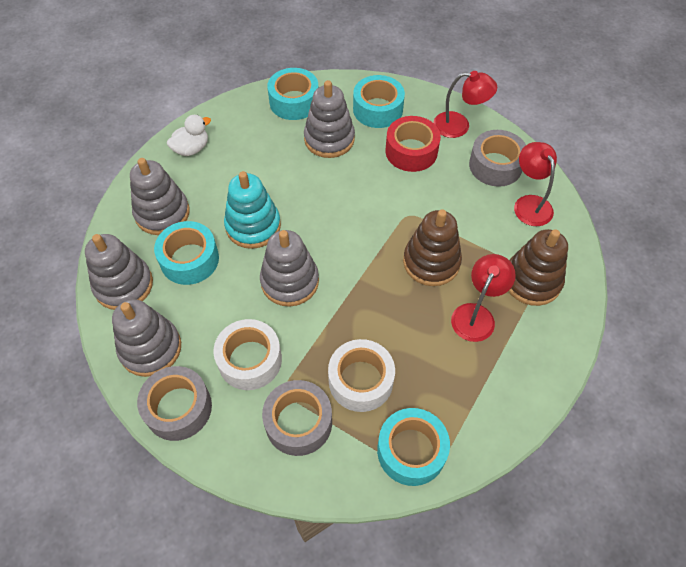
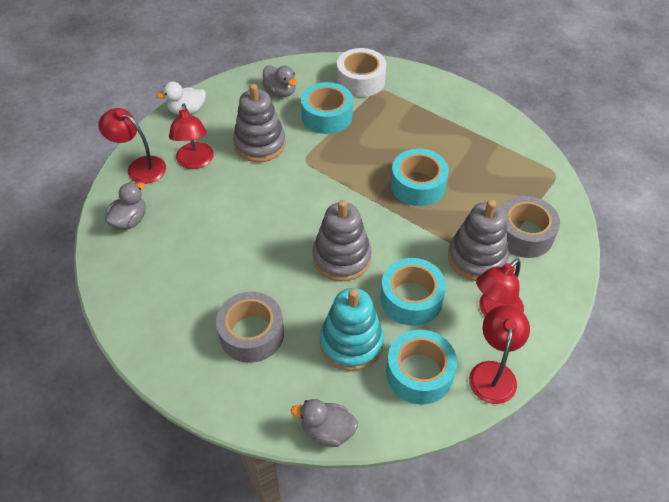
brown stacking toy: [403,209,462,286] [508,229,568,306] = 2 -> none = 0
grey duck: none = 0 -> [105,182,146,230] [262,65,297,97] [291,399,358,447] = 3
grey stacking toy: [85,234,153,310] [112,299,181,377] [130,158,189,235] [260,230,319,307] [304,80,355,158] = 5 -> [233,84,286,162] [313,200,372,281] [448,200,509,281] = 3
grey tape: [137,366,212,441] [262,380,332,456] [469,130,526,187] = 3 -> [216,292,284,363] [502,196,560,258] = 2
red lamp: [433,71,497,138] [451,254,516,342] [514,142,557,226] = 3 -> [98,108,166,184] [169,103,214,169] [469,305,530,404] [476,258,524,317] = 4
red tape: [386,116,441,172] = 1 -> none = 0
white tape: [213,319,282,390] [328,339,395,412] = 2 -> [337,48,386,97] = 1

